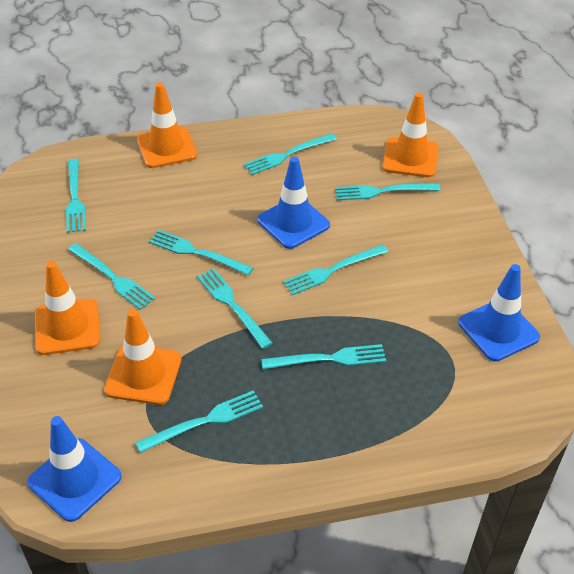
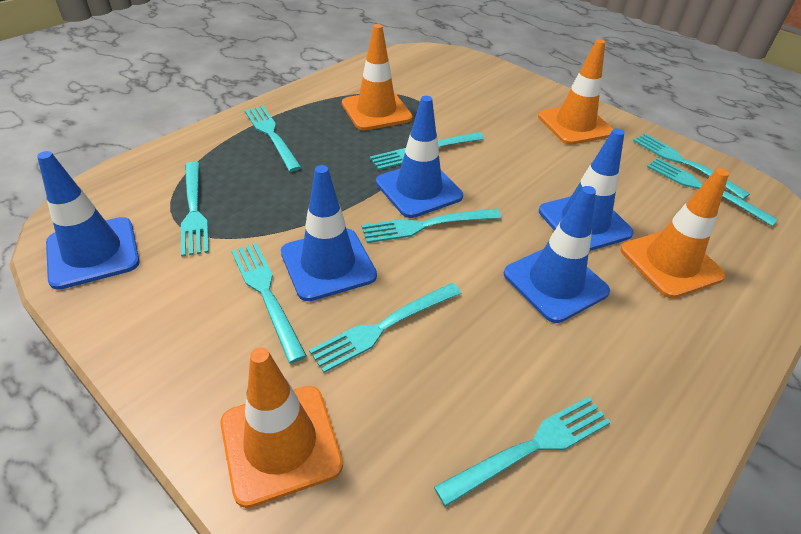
blue traffic cone: [27,416,122,522] [257,157,330,249] [458,264,540,362] = 3 -> [37,151,139,290] [281,165,377,301] [376,96,463,218] [504,186,610,323] [539,128,634,251] = 5

